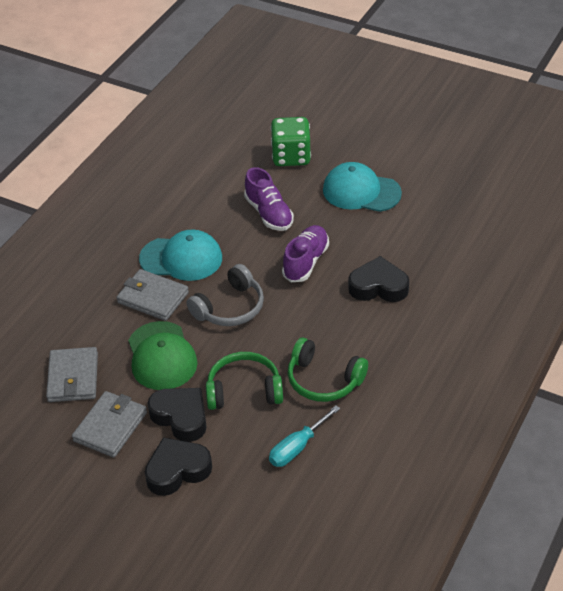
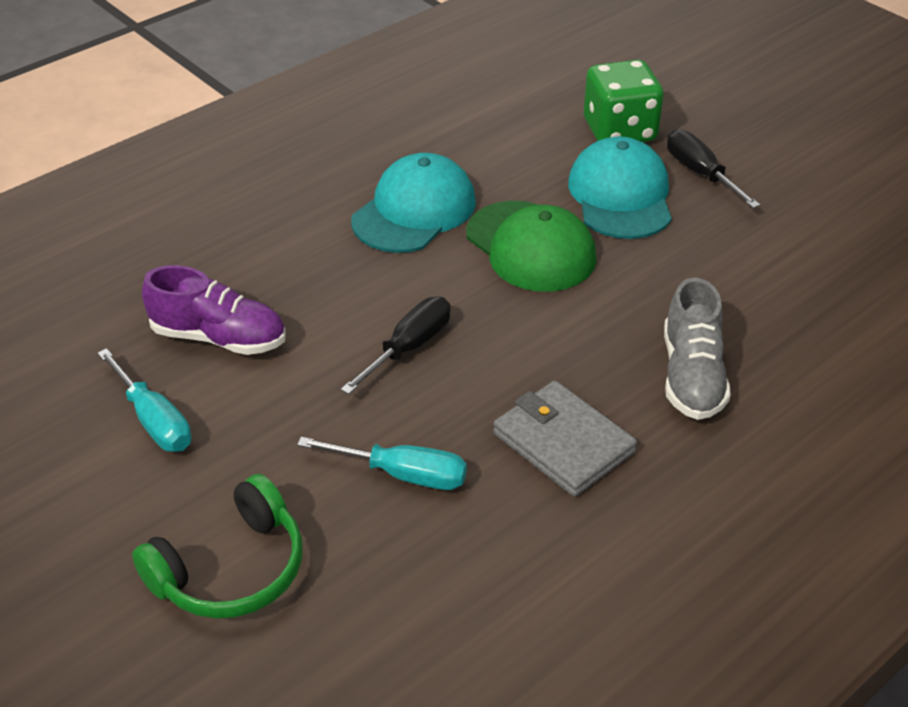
black heart: [145,437,212,496] [148,388,207,442] [348,256,409,302] = 3 -> none = 0
black screwdriver: none = 0 -> [341,297,451,394] [667,129,760,208] = 2
green headphones: [206,352,283,410] [288,338,368,402] = 2 -> [132,474,303,619] = 1
grey headphones: [187,264,264,326] = 1 -> none = 0
grey shoe: none = 0 -> [664,277,731,420] = 1
grey wallet: [46,347,98,402] [72,391,147,457] [116,269,189,321] = 3 -> [493,381,637,497] = 1
purple shoe: [244,167,294,231] [282,225,329,282] = 2 -> [142,265,286,355] = 1
turquoise screwdriver: [269,405,340,467] = 1 -> [97,348,192,452] [297,437,467,490] = 2

